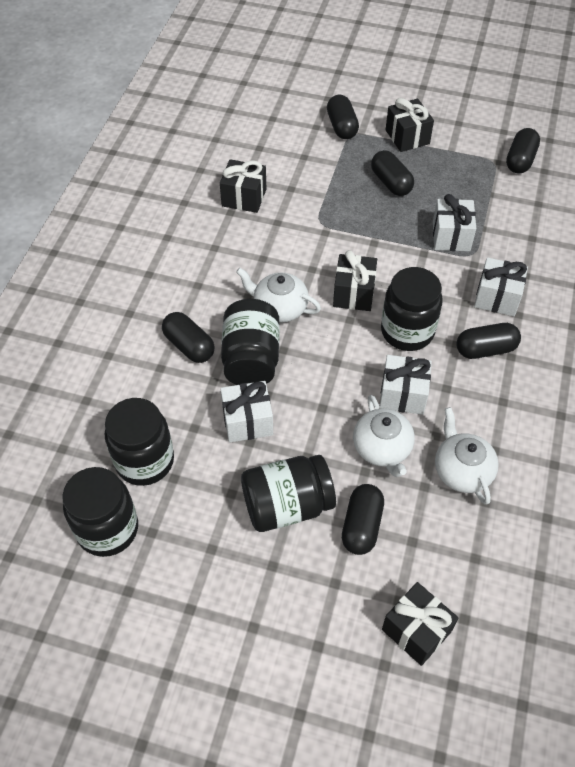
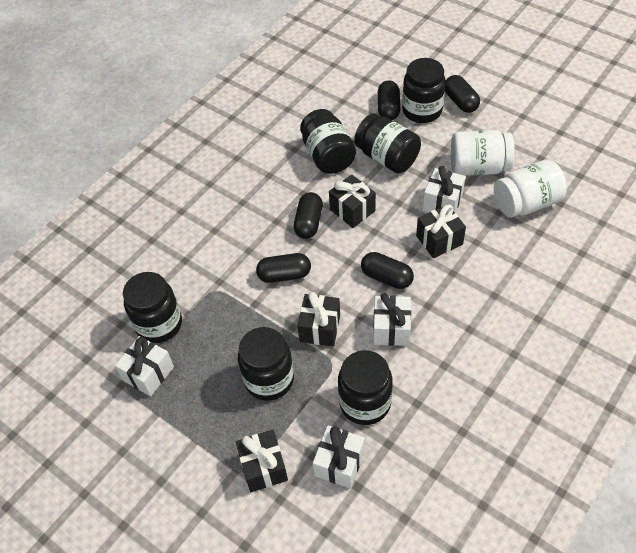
black capsule: [162,312,215,363] [327,95,359,139] [342,484,384,555] [371,150,414,196] [456,323,521,359] [506,128,540,174] = 6 -> [256,253,311,283] [294,192,323,239] [361,252,414,289] [378,80,400,120] [445,75,480,113] = 5
black jar: [62,467,138,557] [105,398,174,486] [221,299,280,385] [241,455,336,532] [381,267,443,351] = 5 -> [123,272,182,343] [238,327,294,401] [300,109,356,174] [338,350,393,425] [354,114,421,173] [402,58,446,123] = 6
white jar: none = 0 -> [451,130,515,176] [494,159,567,217] = 2
white teapot: [236,268,321,322] [353,395,415,477] [435,407,499,505] = 3 -> none = 0

